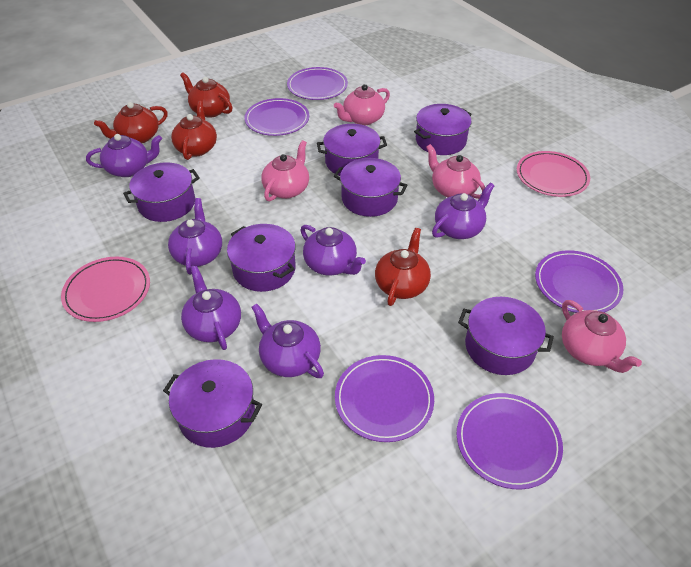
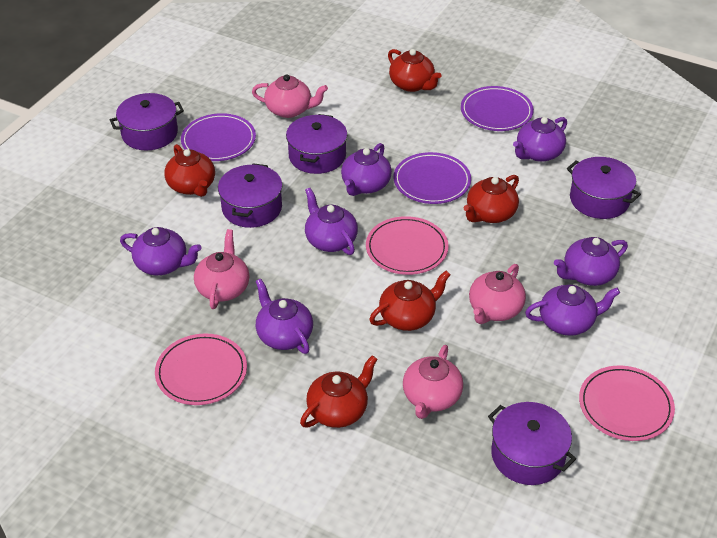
pink plate: [61,257,150,322] [517,151,590,197] = 2 -> [155,334,247,405] [366,216,449,275] [579,366,675,441] = 3
purple plate: [244,98,309,136] [287,67,348,100] [335,355,434,442] [456,393,563,489] [535,250,623,313] = 5 -> [181,113,256,161] [393,152,471,204] [461,86,534,131] = 3
purple pot: [123,162,200,222] [163,359,262,448] [227,224,296,292] [317,124,387,176] [334,158,408,217] [414,104,472,155] [458,297,554,375] = 7 -> [110,93,184,150] [218,163,282,228] [286,114,347,174] [488,402,576,485] [567,157,641,219] = 5
purple teapot: [86,134,162,177] [168,198,222,275] [181,266,241,350] [251,303,324,378] [300,225,366,275] [432,183,494,239] = 6 -> [120,227,202,275] [256,279,313,354] [305,188,358,255] [341,143,392,196] [513,117,567,162] [525,285,620,336] [554,237,628,286] = 7
red teapot: [94,102,168,143] [171,101,217,160] [180,72,233,118] [375,228,431,306] = 4 -> [164,144,215,197] [300,355,378,428] [369,271,450,331] [388,49,441,92] [463,175,519,223] = 5

